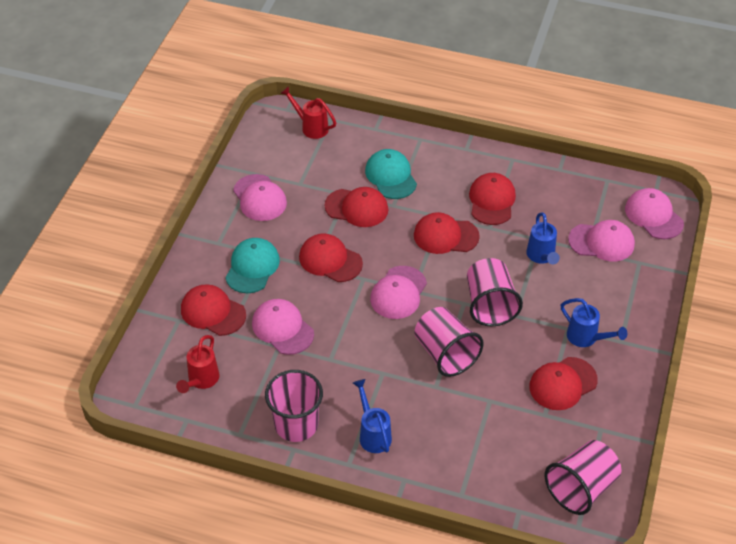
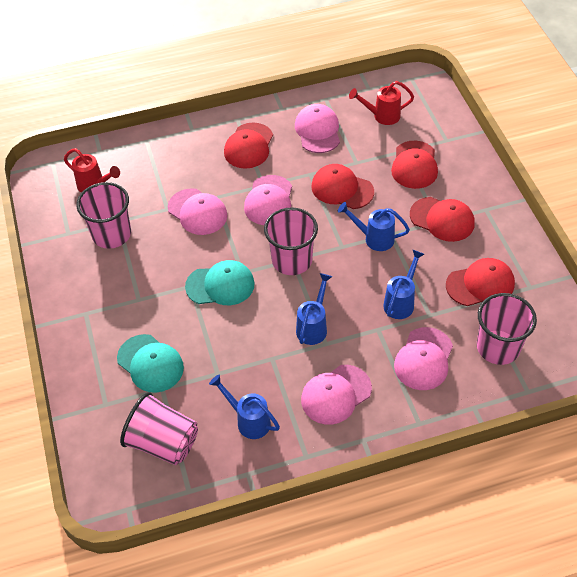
blue watering can: [353,379,392,453] [526,213,560,264] [561,298,627,347] = 3 -> [209,375,280,439] [296,273,332,345] [338,202,410,251] [383,250,424,319] = 4
red cap: [181,284,246,336] [299,233,363,282] [325,187,388,227] [414,212,480,254] [469,173,516,225] [529,357,598,410] = 6 -> [224,123,273,169] [311,164,374,209] [391,141,438,189] [410,197,474,242] [446,258,515,306] = 5

